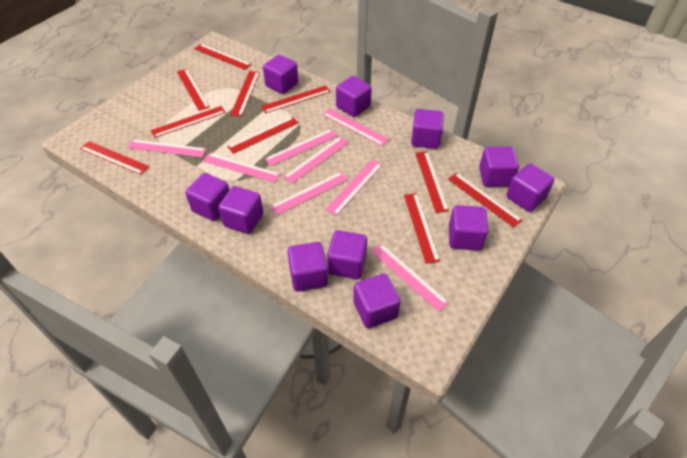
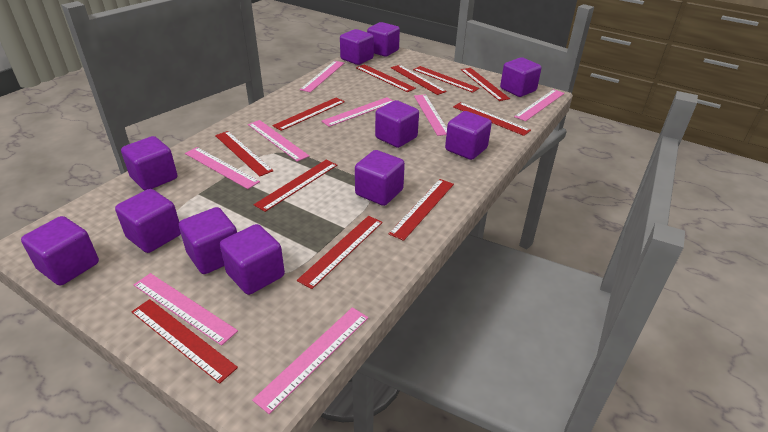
red ruler: [80,141,150,175] [151,106,226,138] [177,69,210,111] [194,44,252,70] [227,116,299,154] [230,71,260,117] [261,85,331,113] [404,193,440,264] [415,152,449,213] [448,173,522,228] = 10 -> [131,299,238,384] [215,131,273,176] [254,159,337,212] [272,97,345,131] [297,216,383,289] [356,64,416,92] [389,179,454,241] [391,65,447,95] [413,66,480,93] [453,102,531,136] [461,68,510,101] = 11

